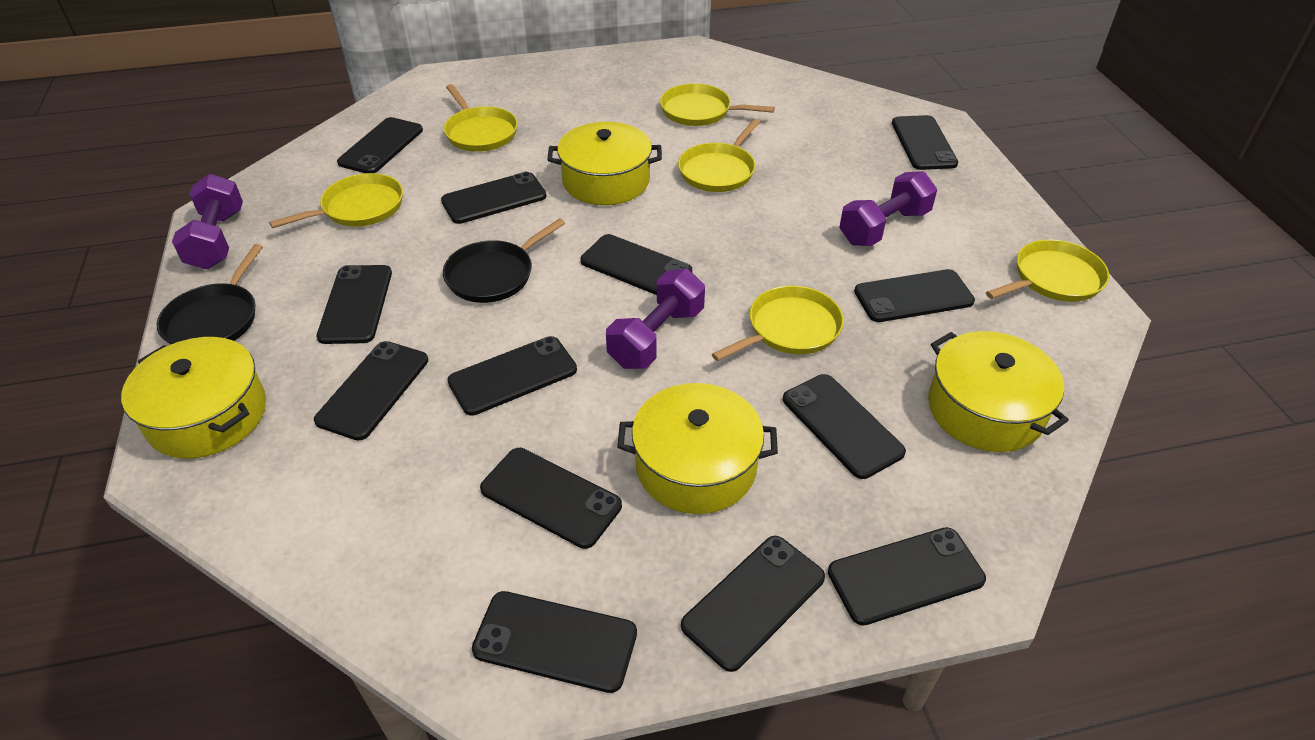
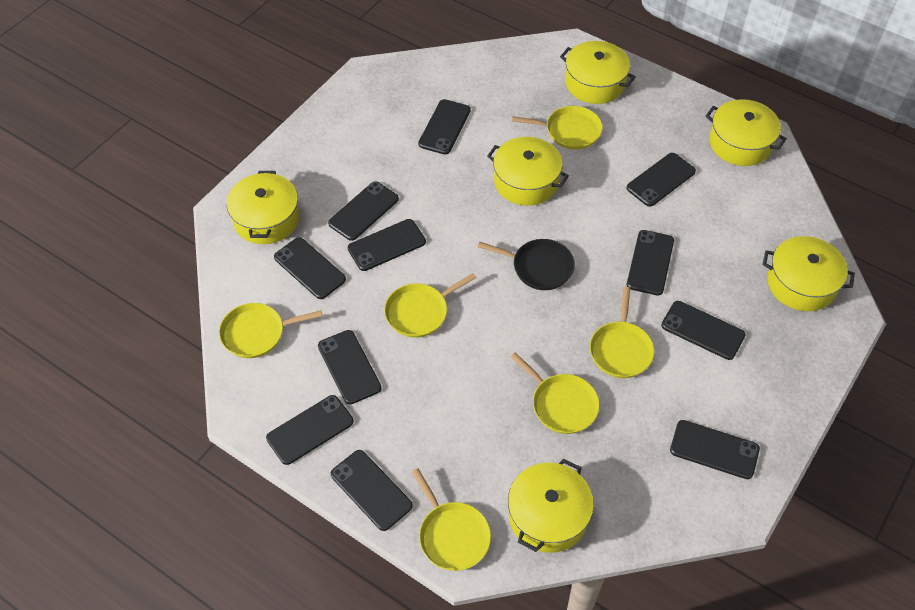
black pan: [157,244,263,345] [443,218,565,303] = 2 -> [478,239,575,290] = 1
black phone: [314,341,428,441] [316,265,392,344] [337,117,423,173] [441,172,546,224] [447,336,577,416] [472,591,637,693] [480,448,622,549] [581,234,692,295] [681,536,825,672] [783,374,906,479] [828,527,986,626] [854,269,975,322] [892,115,958,170] = 13 -> [266,395,354,465] [274,237,346,299] [318,330,382,405] [328,181,399,241] [331,450,413,531] [348,219,426,271] [418,99,471,155] [626,153,696,207] [627,230,674,296] [661,301,746,360] [670,420,760,479] = 11
purple dumbbell: [172,174,243,269] [606,269,705,369] [839,171,937,246] = 3 -> none = 0
yellow pot: [121,337,266,459] [547,122,662,205] [617,383,778,514] [928,331,1069,452] = 4 -> [227,171,300,244] [487,137,569,206] [508,459,594,553] [560,41,636,104] [705,99,787,166] [762,236,855,311] = 6

